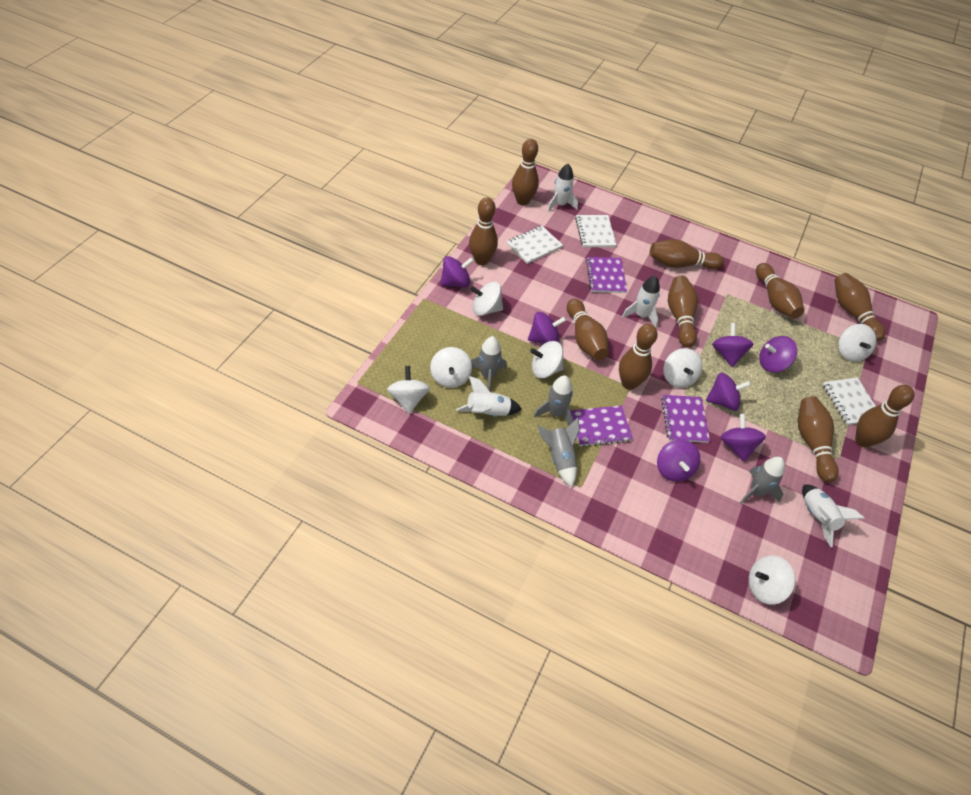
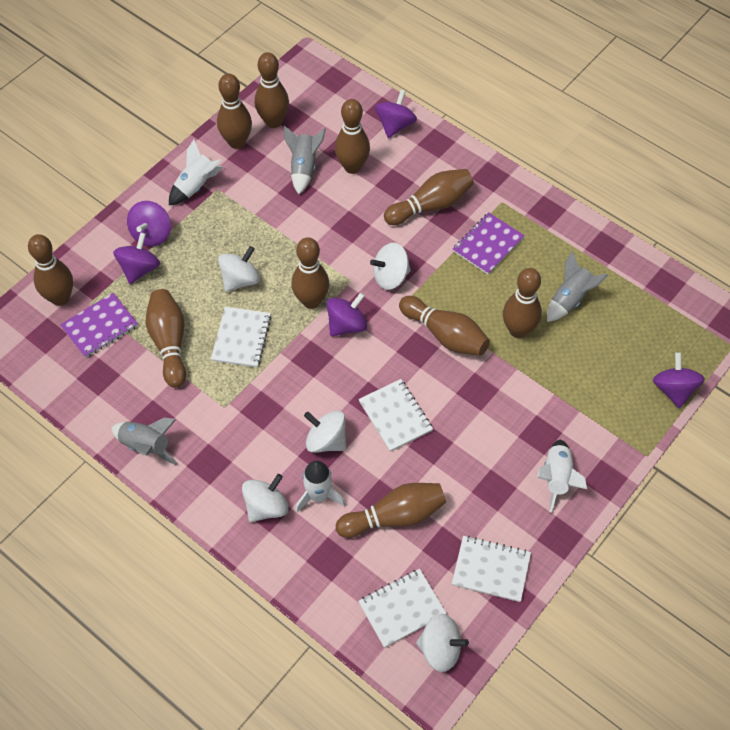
grey rocket: [471,336,507,391] [534,375,573,425] [537,418,580,487] [740,457,785,504] = 4 -> [111,418,177,465] [284,126,326,194] [547,251,608,322] = 3
purple notebook: [570,405,633,447] [586,257,627,293] [661,395,710,443] = 3 -> [60,293,138,358] [453,212,525,275] = 2
purple spinning top: [440,256,474,288] [528,312,566,344] [657,440,700,482] [706,373,751,411] [712,323,753,367] [721,414,766,462] [760,336,797,372] = 7 -> [113,233,160,284] [127,201,171,247] [327,292,367,336] [375,90,417,138] [653,352,705,408] = 5
white notebook: [507,226,563,264] [575,215,616,247] [823,377,876,425] = 3 -> [211,307,271,368] [358,569,446,648] [359,379,433,452] [452,536,531,602] = 4
white rocket: [456,376,522,417] [547,164,578,212] [622,276,660,328] [802,485,865,547] = 4 -> [169,140,224,205] [296,460,345,513] [537,440,587,512] = 3
white spinning top: [387,366,430,414] [430,347,472,388] [470,282,503,316] [530,341,564,378] [663,348,702,388] [749,555,795,605] [838,324,876,362] = 7 -> [218,246,260,292] [242,474,289,522] [304,411,346,453] [370,242,411,290] [416,614,469,672] = 5

